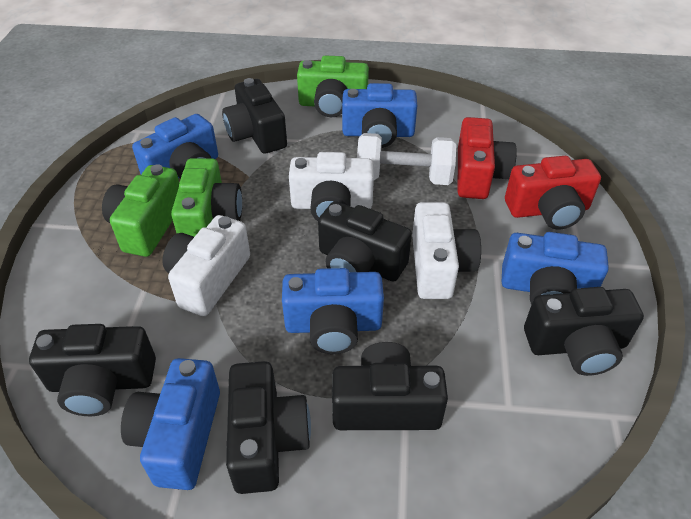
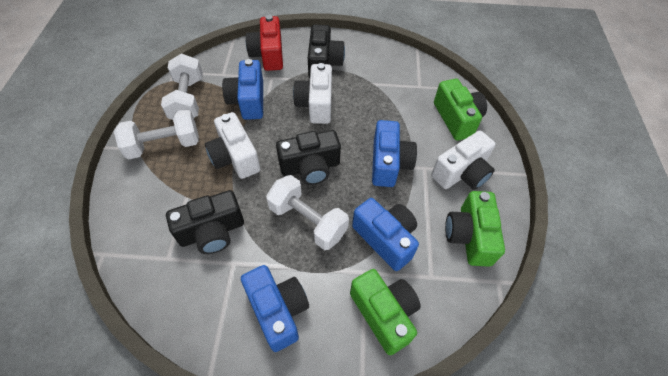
black camera: [29,324,156,416] [222,78,287,154] [226,361,311,494] [318,201,412,282] [332,342,448,430] [524,287,644,376] = 6 -> [166,190,244,254] [276,130,341,185] [308,25,345,78] = 3
blue camera: [121,358,220,490] [132,114,218,179] [282,268,384,354] [342,83,417,148] [502,232,609,305] = 5 -> [222,59,263,120] [241,265,309,352] [352,198,419,271] [372,120,417,187] = 4
red camera: [458,117,517,199] [505,156,601,229] = 2 -> [246,15,283,71] = 1
white dumbbell: [357,133,456,185] = 1 -> [114,109,199,159] [161,54,203,120] [266,175,349,250] = 3

